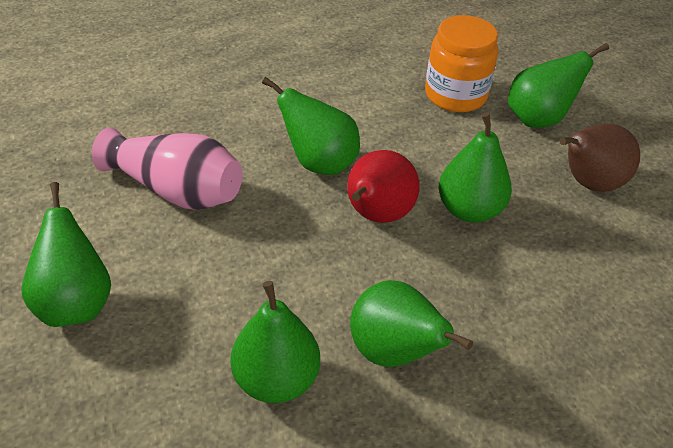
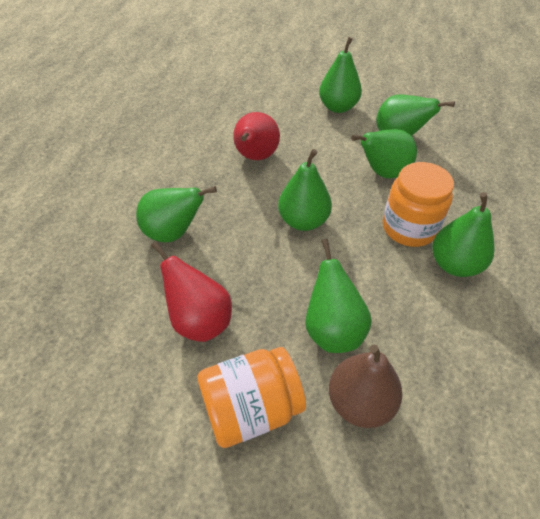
green pear: [21,182,111,327] [231,281,320,403] [262,77,360,175] [350,280,473,367] [438,112,512,223] [508,43,609,128] = 6 -> [136,186,217,242] [278,149,332,231] [305,239,372,353] [319,37,362,113] [351,129,417,178] [376,94,455,136] [432,193,495,277] = 7
orange jar: [425,15,498,112] = 1 -> [197,347,306,448] [383,162,454,247] = 2
pink vase: [92,127,243,210] = 1 -> none = 0
red pear: [347,150,419,223] = 1 -> [151,241,232,342] [233,112,280,160] = 2

